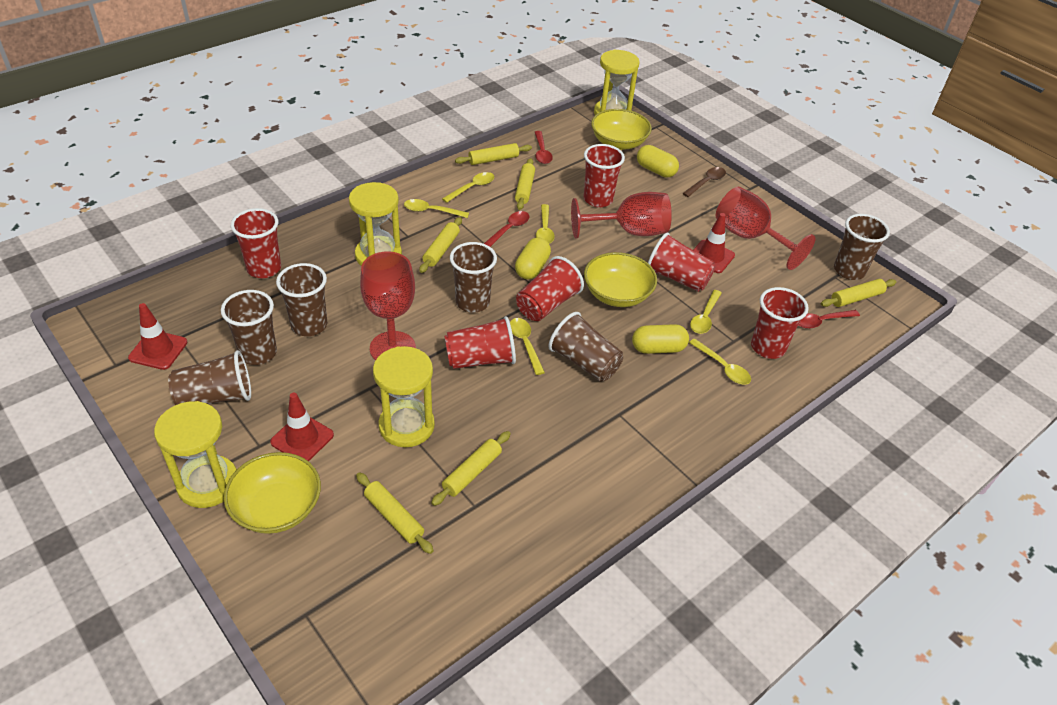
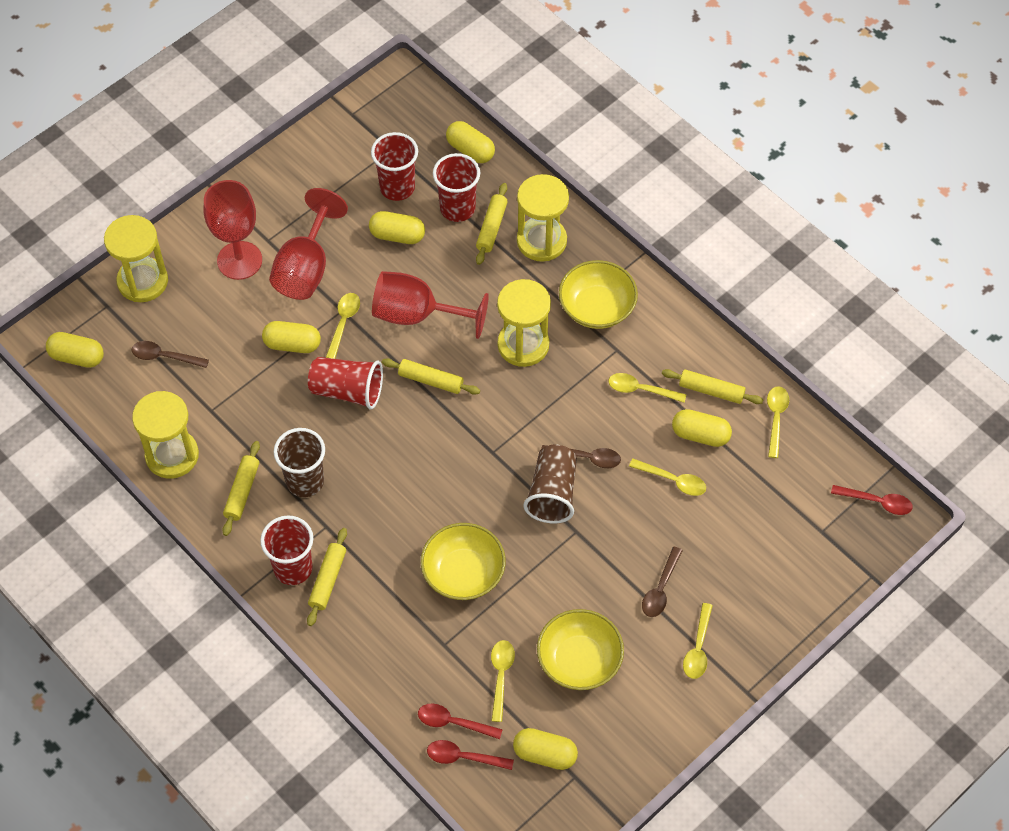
brown cup: [168,350,251,405] [221,290,277,365] [276,263,327,336] [450,242,497,313] [549,312,623,382] [834,214,890,280] = 6 -> [274,428,325,497] [524,445,577,523] = 2
brown spoon: [682,167,726,197] = 1 -> [132,341,209,368] [541,445,621,468] [642,547,683,617] = 3
red cup: [231,208,281,278] [444,316,516,369] [516,256,584,321] [583,144,625,207] [648,232,716,292] [751,287,809,359] = 6 -> [260,515,313,585] [308,357,383,410] [371,132,418,201] [433,153,480,222] = 4
red traffic cone: [128,303,188,370] [270,393,334,461] [693,213,735,273] = 3 -> none = 0
yellow capsule: [515,237,551,280] [632,324,689,354] [637,145,679,177] = 3 -> [46,332,104,368] [262,321,321,353] [369,211,425,244] [446,121,495,163] [513,728,578,770] [672,409,732,447] = 6
yellow rolling pin: [356,472,434,554] [419,217,462,273] [431,431,511,506] [455,143,532,165] [515,158,535,210] [821,279,896,307] = 6 -> [222,441,260,536] [307,528,347,626] [382,358,480,395] [476,183,508,265] [662,369,763,404] = 5

